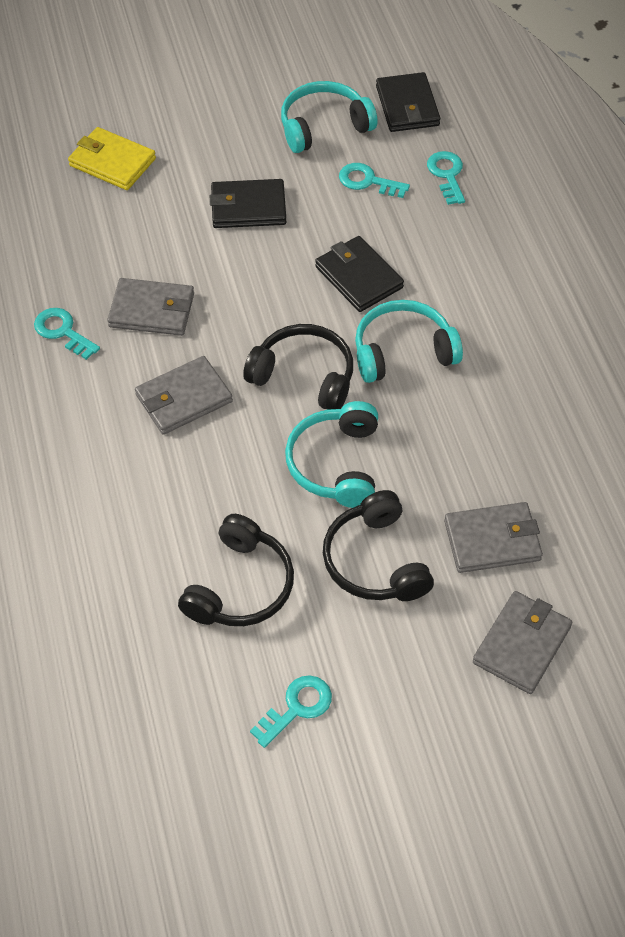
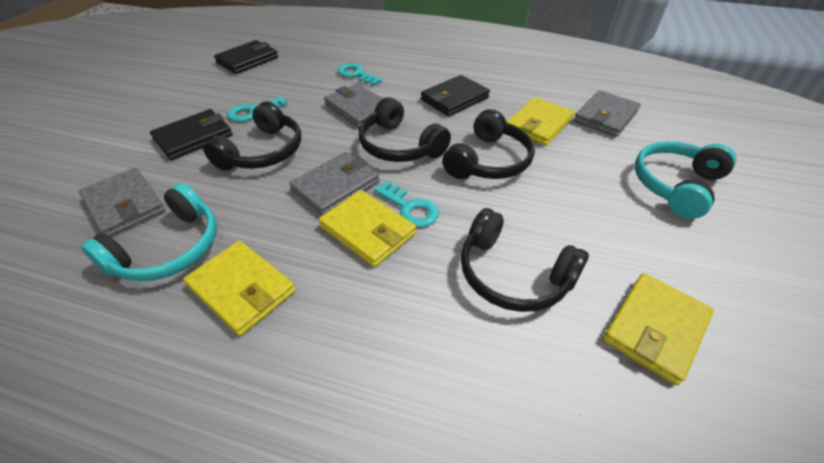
black headphones: [178,514,294,626] [243,324,353,410] [323,490,434,601] = 3 -> [203,101,301,171] [359,97,451,162] [442,109,535,179] [461,208,589,312] = 4
turquoise headphones: [281,81,377,153] [285,401,378,508] [355,300,463,383] = 3 -> [81,183,217,281] [635,141,737,219] = 2
turquoise key: [34,308,100,360] [250,675,332,748] [339,163,410,198] [427,151,465,205] = 4 -> [227,97,288,122] [337,63,383,86] [374,181,439,227] = 3
yellow wallet: [68,127,156,190] = 1 -> [183,241,296,336] [319,190,416,267] [506,97,575,146] [603,273,714,386] = 4

